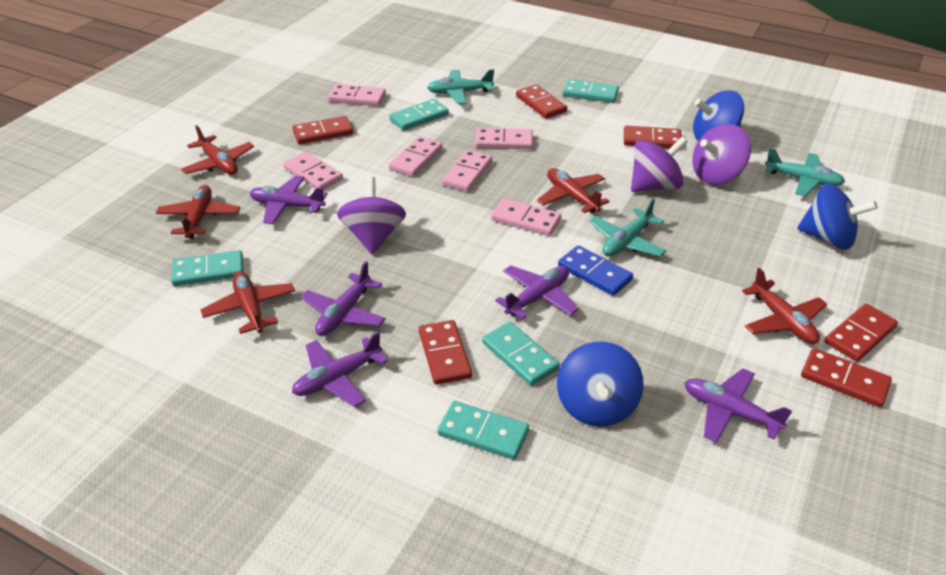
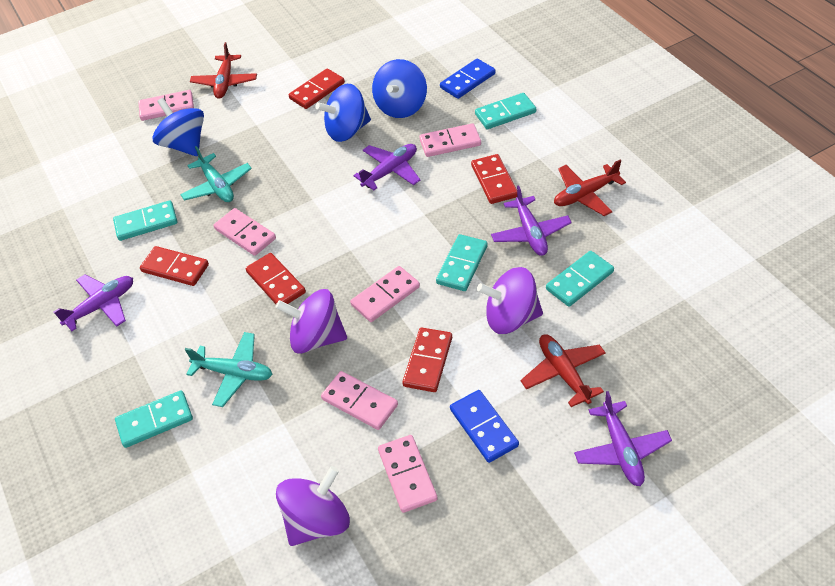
blue domino: [558,245,633,296] = 1 -> [440,59,495,99] [450,390,519,463] = 2
purple plane: [250,175,327,224] [292,332,388,407] [300,261,386,336] [495,265,579,320] [684,368,792,443] = 5 -> [54,274,133,331] [353,144,420,190] [491,185,572,256] [574,391,672,486] = 4
red domino: [292,116,353,144] [419,320,472,385] [516,84,567,119] [624,125,682,149] [801,348,892,407] [825,303,898,362] = 6 -> [140,246,209,286] [246,253,306,304] [289,68,345,109] [402,328,452,392] [471,154,517,204] = 5
red plane: [156,185,240,239] [181,125,254,175] [201,271,295,334] [537,168,610,213] [742,268,827,344] = 5 -> [190,42,257,99] [520,334,606,407] [554,160,626,216] = 3
turquoise plane: [427,69,494,104] [589,198,667,257] [765,148,845,196] = 3 -> [180,146,252,202] [185,332,273,407] = 2

